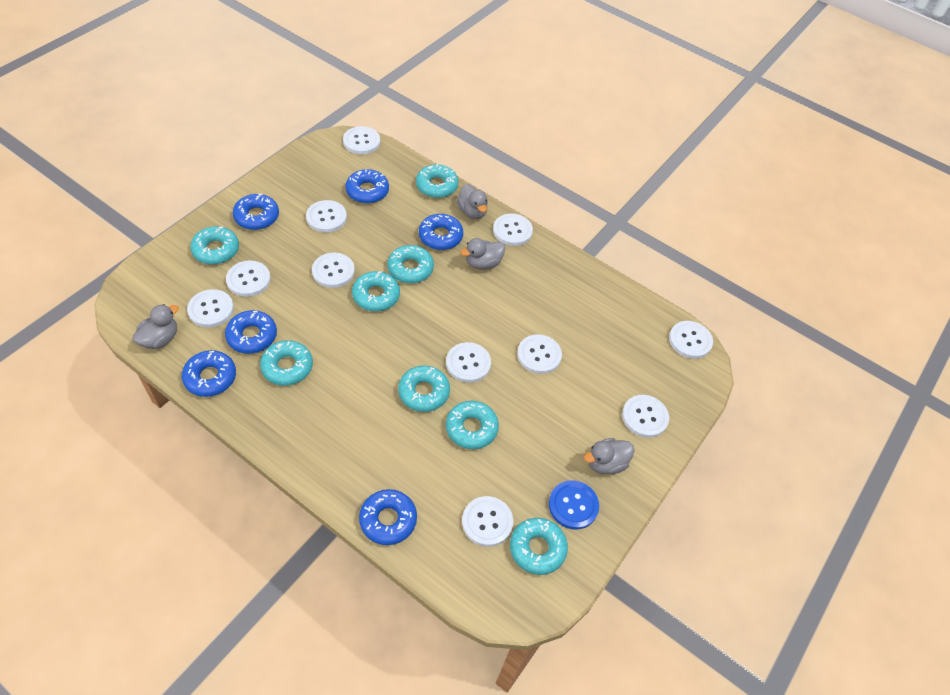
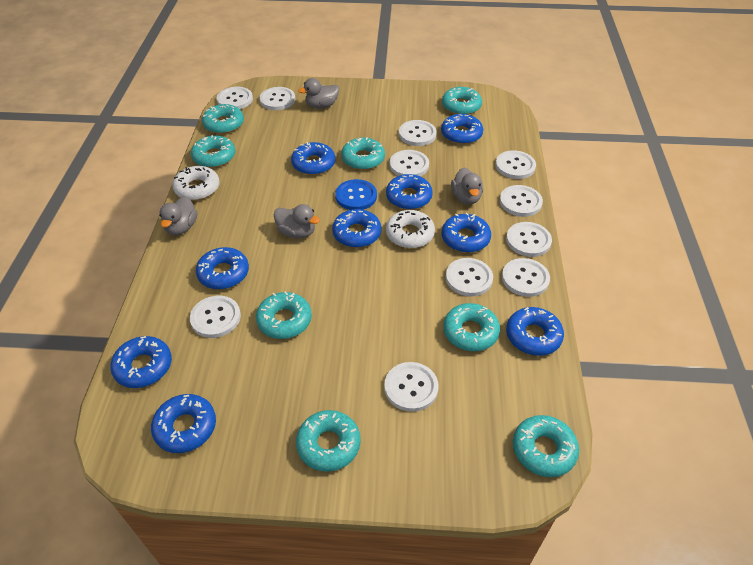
blue donut: [182,350,236,397] [225,310,277,354] [233,194,279,230] [346,169,389,203] [359,489,417,545] [419,214,463,250] = 6 -> [110,336,172,388] [151,394,216,453] [196,247,249,289] [291,142,335,175] [332,209,381,248] [386,174,433,210] [441,114,483,144] [441,213,491,253] [506,307,564,356] = 9
white donut: none = 0 -> [172,166,220,200] [386,210,435,248] = 2

